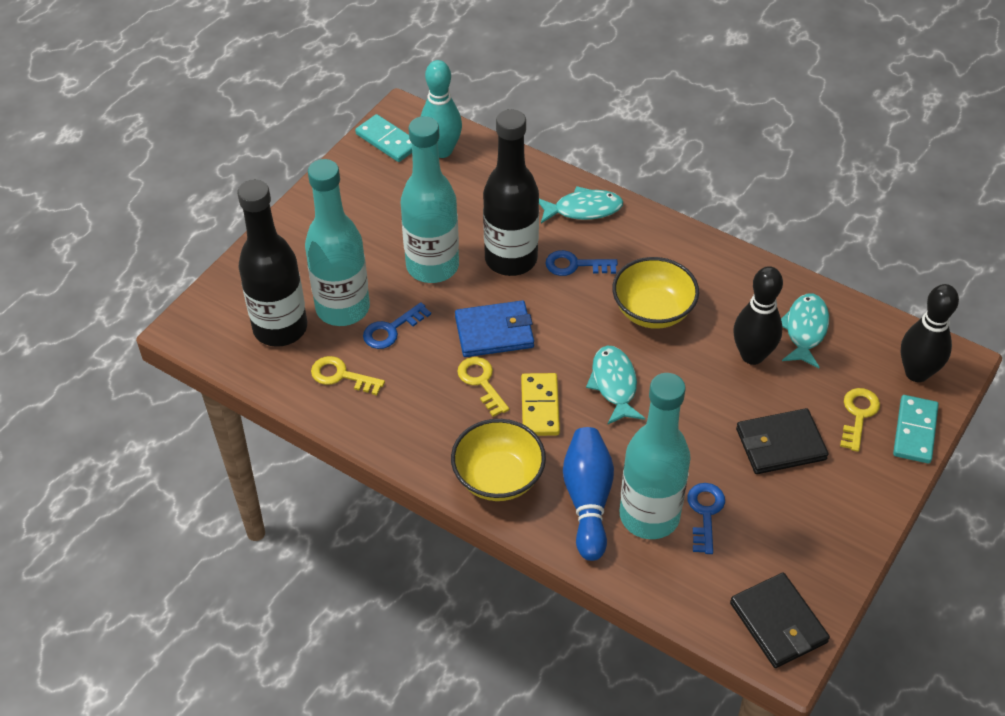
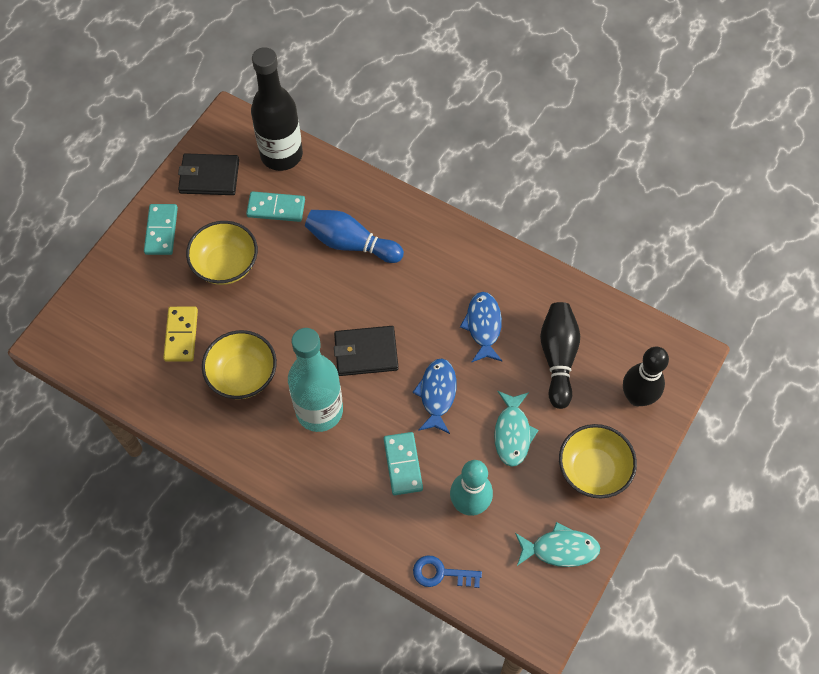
black bottle: [237,179,307,347] [483,109,539,276] = 2 -> [251,47,303,171] = 1
blue fish: none = 0 -> [412,358,457,434] [460,292,502,363] = 2
blue key: [363,302,431,349] [545,250,618,276] [687,483,725,554] = 3 -> [413,555,482,588] = 1
blue wallet: [455,300,534,357] = 1 -> none = 0
turquoise bottle: [305,159,370,326] [401,116,459,283] [620,373,691,539] = 3 -> [288,328,343,432] = 1
turquoise domino: [355,114,412,162] [893,395,939,464] = 2 -> [144,204,178,255] [246,191,305,222] [383,432,423,495] = 3
turquoise fish: [539,186,623,224] [586,346,645,424] [781,294,829,368] = 3 -> [494,391,539,467] [515,522,600,567] = 2
yellow bowl: [451,419,546,501] [612,257,699,329] = 2 -> [186,221,258,285] [202,330,277,399] [559,424,637,498] = 3
yellow key: [311,356,385,395] [457,357,509,417] [840,388,880,452] = 3 -> none = 0

